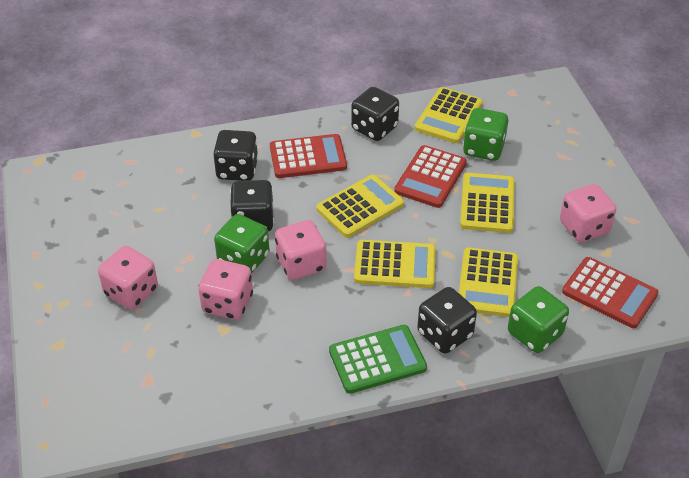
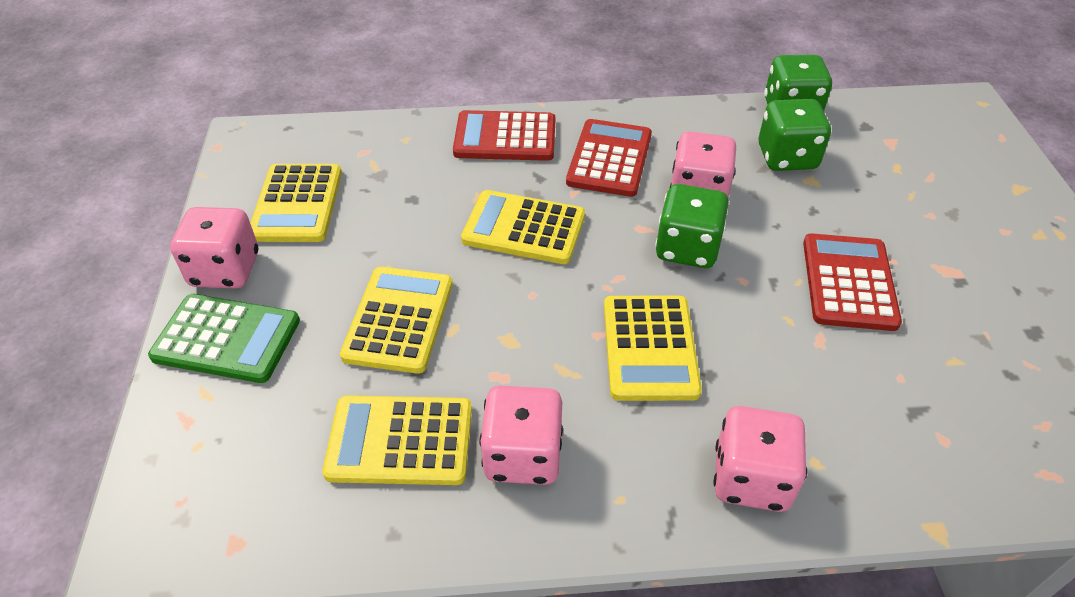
black dice: [213,130,258,181] [230,180,274,231] [351,87,399,141] [417,287,477,354] = 4 -> none = 0

